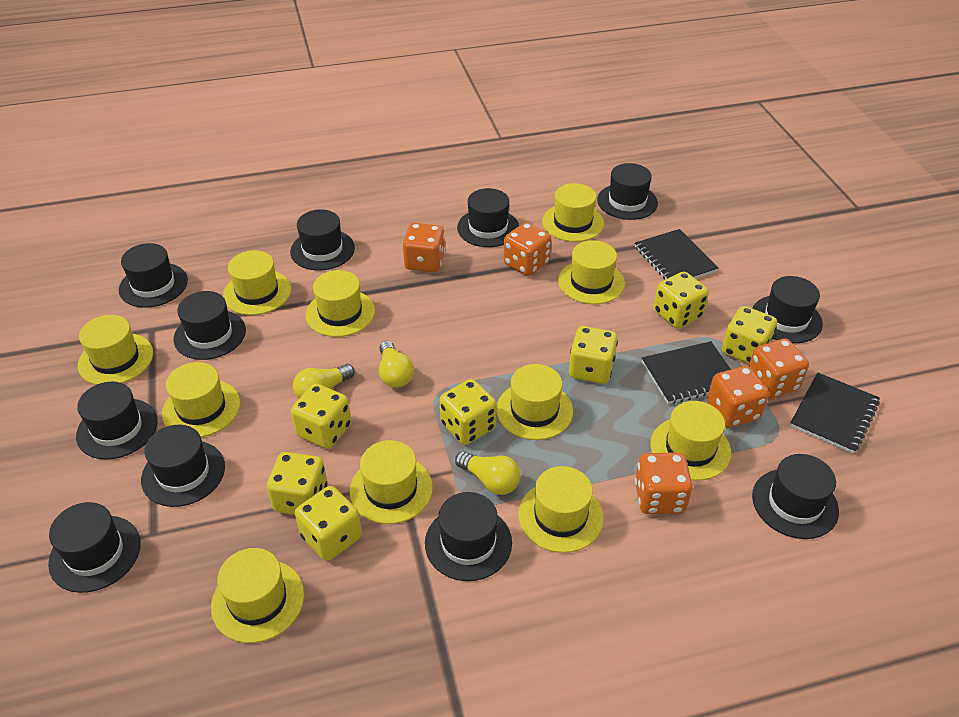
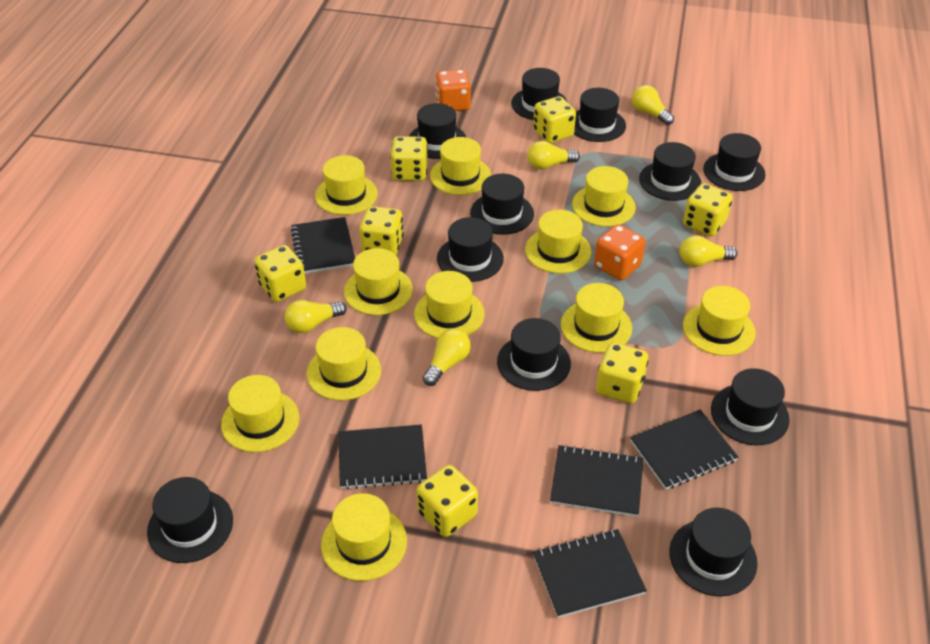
black notebook: [635,229,719,280] [642,341,731,404] [790,372,880,454] = 3 -> [290,217,355,274] [339,425,427,490] [533,529,647,618] [550,445,643,517] [630,409,738,490] = 5
orange dice: [402,223,445,272] [504,222,552,276] [635,452,693,514] [707,366,769,428] [749,338,809,399] = 5 -> [435,69,471,111] [594,224,645,280] = 2
yellow light bulb: [293,364,355,399] [379,341,414,388] [455,451,521,495] = 3 -> [285,300,347,333] [423,329,471,386] [528,141,580,170] [632,85,674,125] [680,235,738,267] = 5

